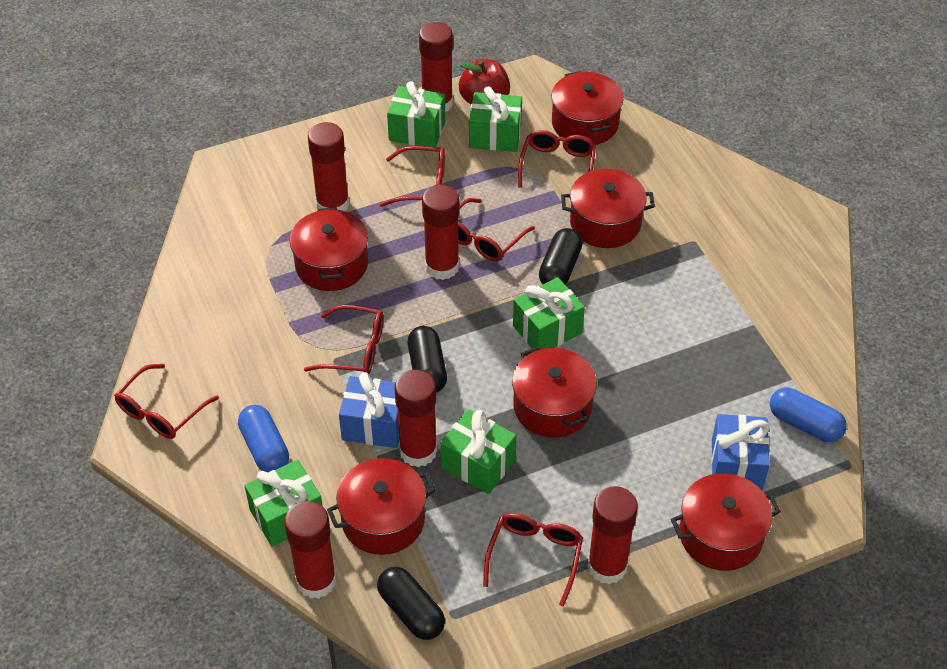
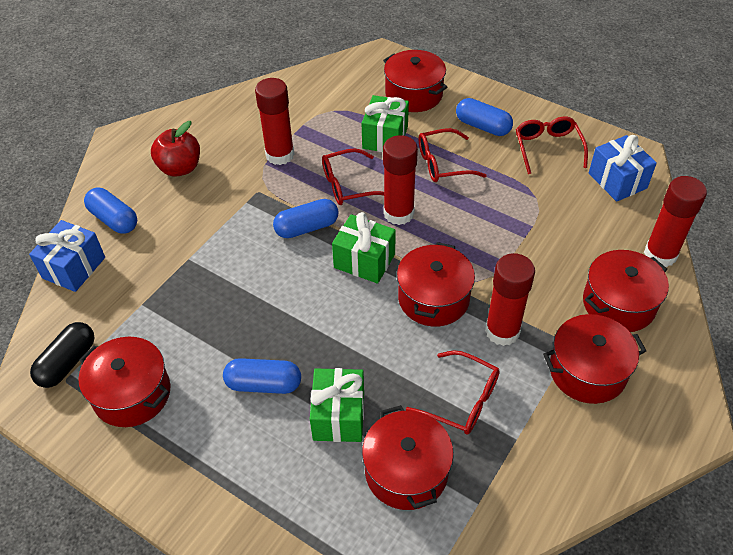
black capsule: [377,567,445,640] [408,326,447,393] [539,228,582,285] = 3 -> [30,322,95,388] = 1
blue capsule: [238,405,289,472] [770,388,847,442] = 2 -> [84,188,137,234] [223,358,301,394] [273,199,339,238] [456,98,513,136] = 4
green gift: [245,460,323,547] [387,81,446,147] [440,409,516,494] [469,86,522,152] [513,277,585,349] = 5 -> [310,368,364,442] [332,212,396,284] [362,95,409,152] = 3
red glasses: [114,364,219,439] [304,305,384,374] [380,146,445,207] [458,198,535,262] [483,513,583,606] [518,130,596,188] = 6 -> [322,148,384,205] [406,350,500,434] [419,128,487,182] [516,117,588,174] = 4
red glue stick: [284,501,337,599] [308,122,349,211] [395,370,437,467] [419,22,453,112] [422,185,459,280] [587,486,638,584] = 6 -> [255,78,295,165] [383,135,418,225] [485,253,535,346] [644,176,707,267] = 4

